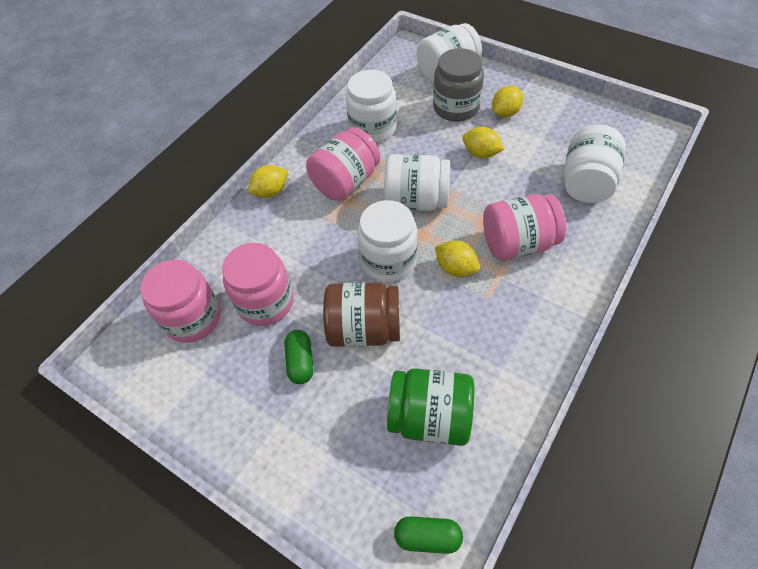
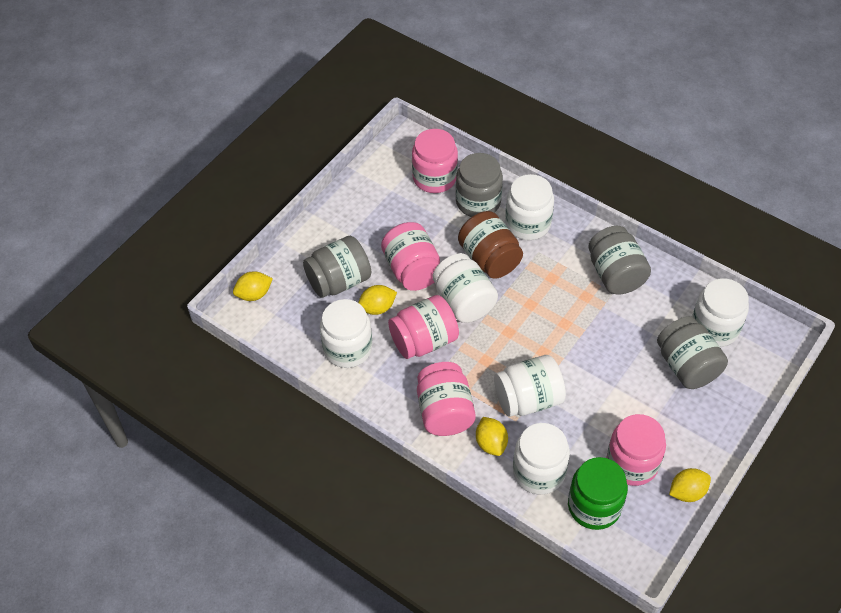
green capsule: [284,330,313,384] [394,516,463,554] = 2 -> none = 0
grey jar: [433,48,484,122] = 1 -> [303,236,371,298] [456,153,503,217] [588,226,651,295] [657,316,728,389] = 4
pink jar: [140,259,221,343] [222,243,294,326] [306,127,380,201] [483,194,566,260] = 4 -> [381,222,440,291] [388,295,459,359] [412,129,458,193] [417,362,476,436] [606,414,666,486] = 5
white jar: [346,70,397,143] [357,200,418,282] [384,154,450,211] [417,23,482,84] [564,125,626,203] = 5 -> [320,299,372,368] [433,253,498,323] [494,355,566,417] [505,174,554,240] [513,423,570,494] [692,278,749,347] = 6

